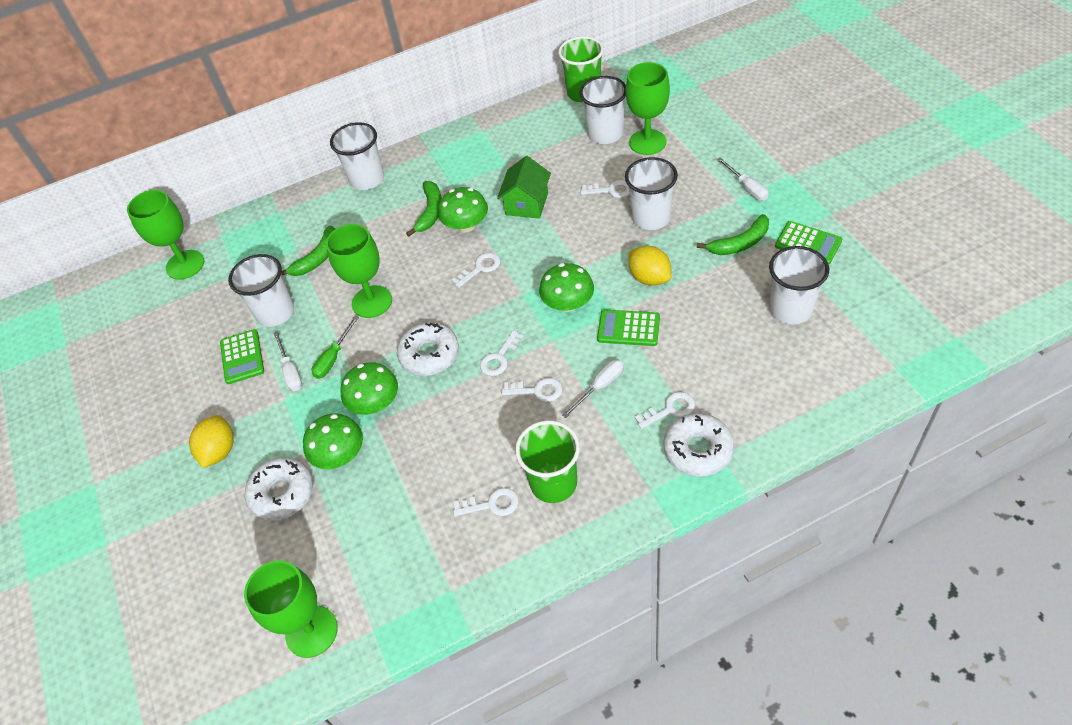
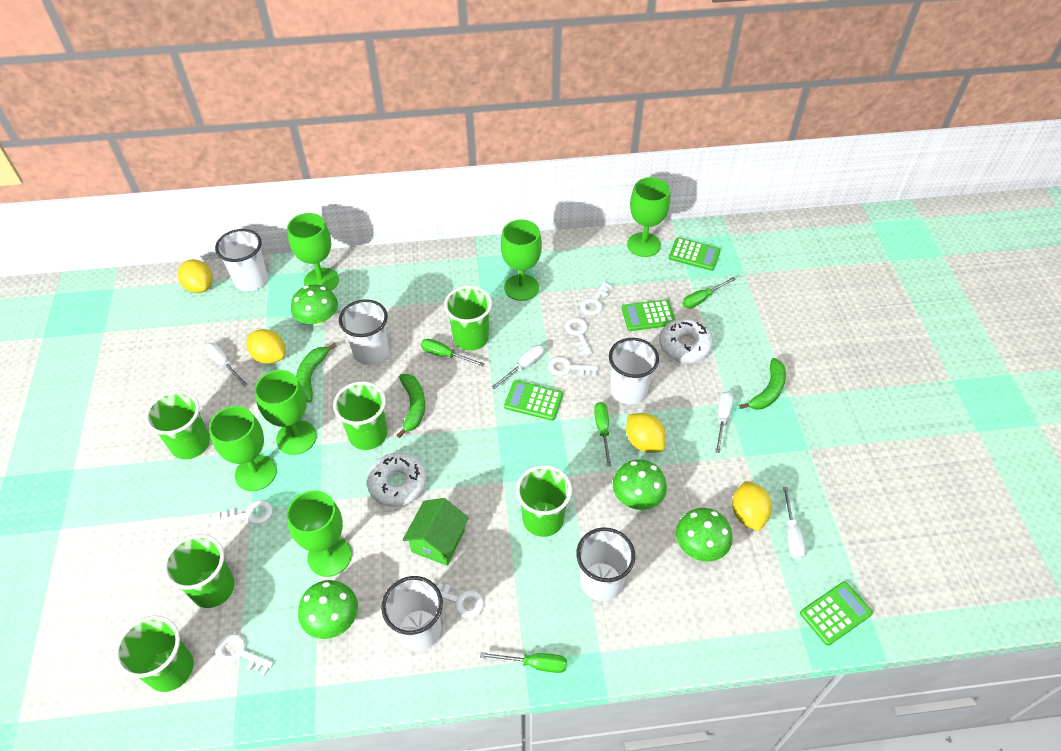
green calculator: [220,329,264,384] [597,309,660,346] [775,221,842,264] = 3 -> [504,380,563,421] [621,299,675,331] [669,237,721,271] [800,581,873,646] = 4
green cup: [515,420,580,503] [558,36,604,102] = 2 -> [115,616,194,692] [145,390,210,459] [163,534,235,608] [333,382,387,450] [444,286,492,351] [516,465,572,537] = 6
green goblet: [127,190,204,280] [244,561,338,658] [326,224,392,318] [626,62,670,155] = 4 -> [209,406,277,491] [255,370,317,455] [287,213,339,291] [287,490,352,577] [501,220,542,301] [627,177,670,257] = 6
green screwdriver: [311,316,359,379] = 1 -> [421,339,485,366] [480,652,567,673] [594,402,611,466] [682,277,736,309] = 4
white donut: [245,457,313,521] [397,322,459,376] [663,413,734,477] = 3 -> [366,453,426,507] [659,319,713,363] = 2
white screwdriver: [273,332,302,391] [562,360,624,418] [717,157,769,201] = 3 -> [205,343,248,387] [492,345,544,389] [715,392,733,453] [783,487,805,560] = 4
yellow lemon: [189,415,234,468] [629,246,672,286] = 2 -> [178,259,212,293] [246,329,285,364] [626,413,666,453] [732,481,772,532] = 4

